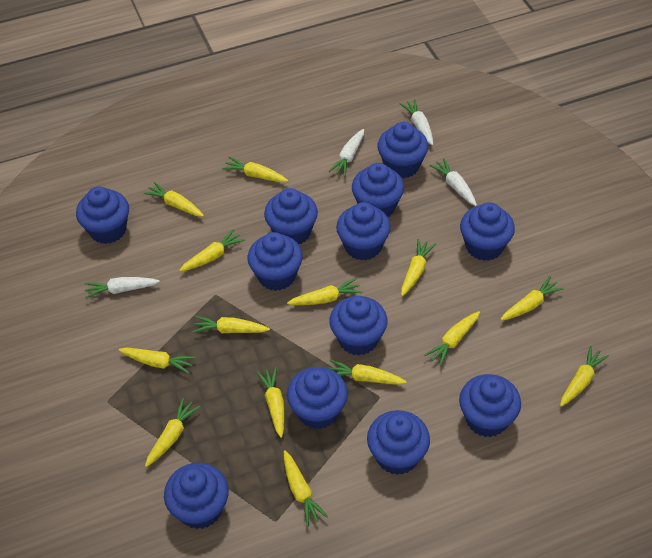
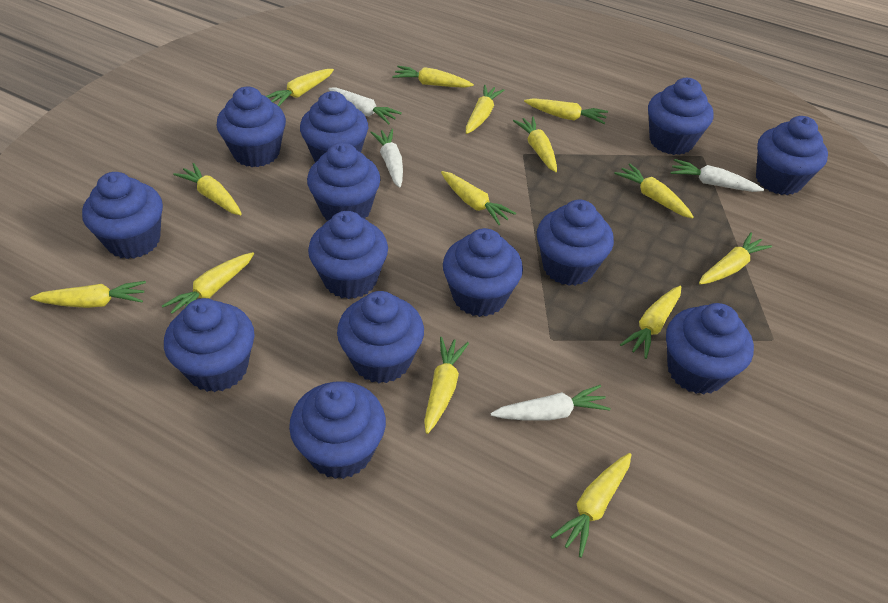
blue cupcake: [76,187,129,244] [164,463,229,529] [248,232,303,291] [264,188,318,245] [287,367,348,429] [329,296,387,356] [336,202,391,261] [352,163,404,217] [367,410,430,475] [377,122,428,178] [459,374,521,437] [460,202,515,261] = 12 -> [82,172,163,259] [164,298,255,392] [216,87,286,167] [289,381,386,479] [300,91,368,163] [307,142,381,221] [308,211,388,299] [337,291,424,383] [443,228,523,317] [537,200,614,286] [648,78,714,155] [666,303,754,394] [756,116,828,195] = 13

